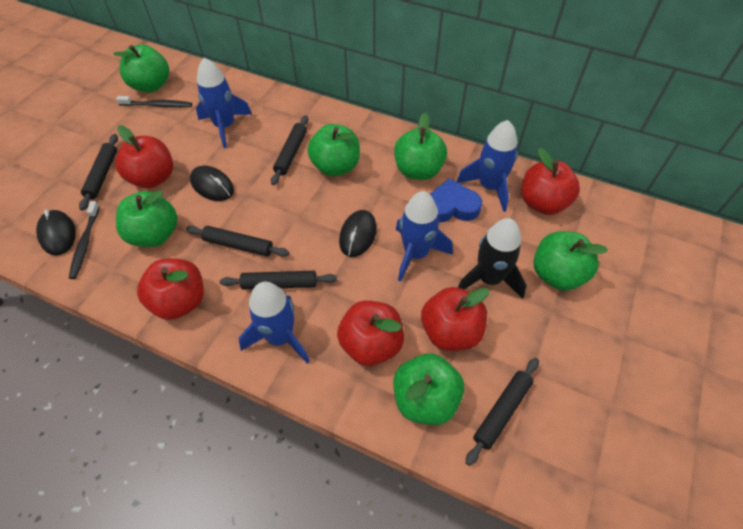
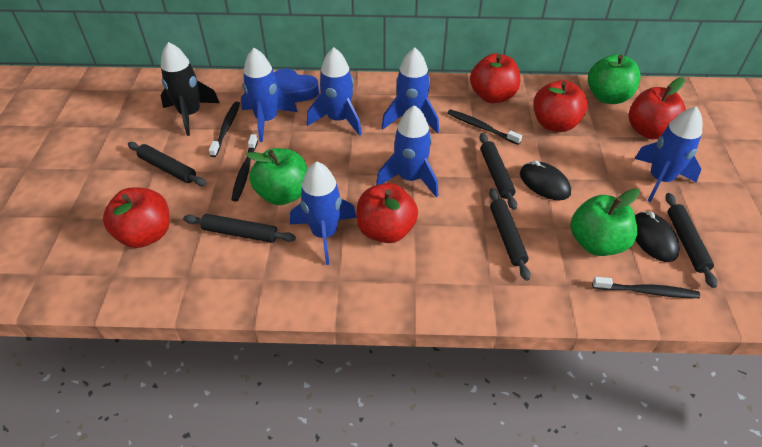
black mouse: [36,210,76,255] [190,166,234,201] [339,210,377,257] = 3 -> [520,160,571,200] [635,211,680,262] = 2
black toothbrush: [69,201,100,279] [116,96,192,108] = 2 -> [209,102,240,157] [231,134,258,201] [447,109,522,145] [592,277,700,298] = 4
blue rocket: [196,58,252,148] [239,282,310,364] [396,191,453,282] [456,120,518,212] = 4 -> [241,48,298,142] [290,161,356,265] [307,47,362,136] [376,105,438,197] [381,47,439,133] [634,106,702,202] = 6
green apple: [113,44,169,92] [116,190,178,247] [307,124,360,176] [393,354,464,425] [394,113,447,180] [533,231,608,291] = 6 -> [246,148,308,205] [570,189,640,256] [588,54,641,104] = 3

